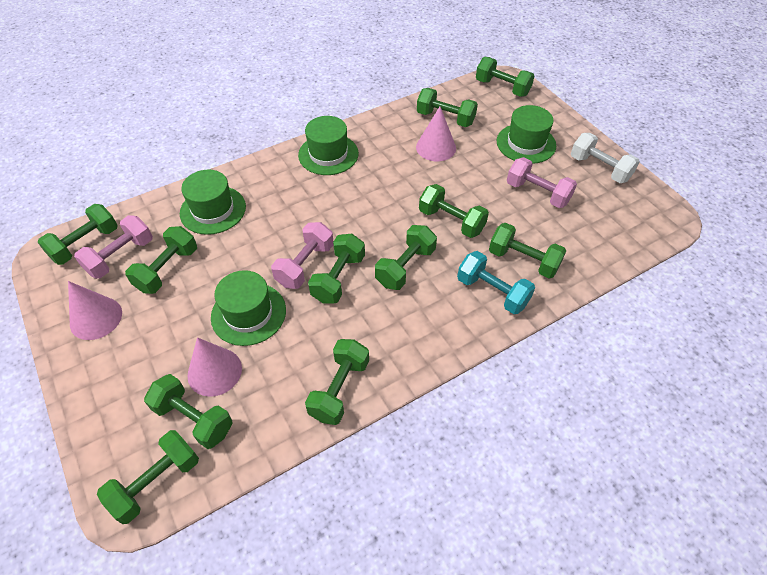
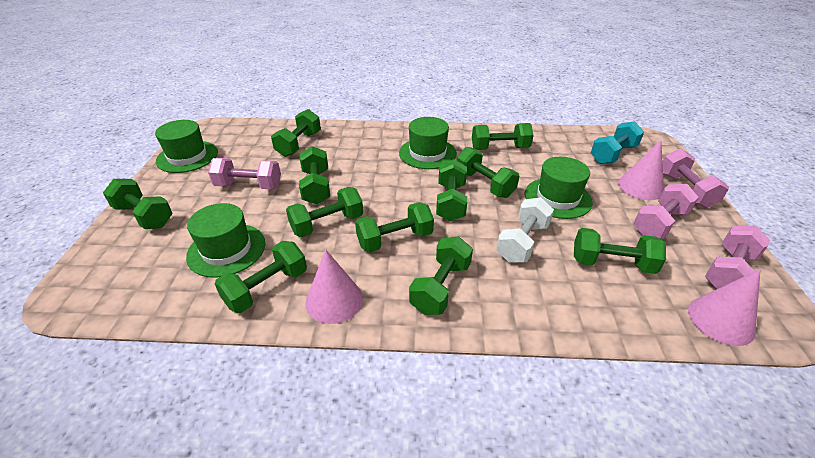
pink dumbbell: [74,215,153,279] [271,222,334,289] [507,157,577,208] = 3 -> [208,158,281,189] [633,184,699,239] [663,149,729,208] [705,226,770,289] = 4

